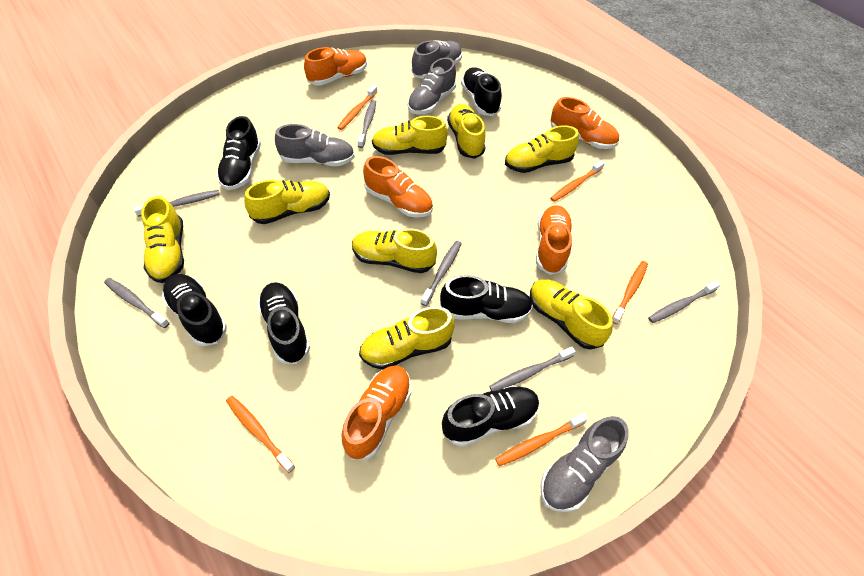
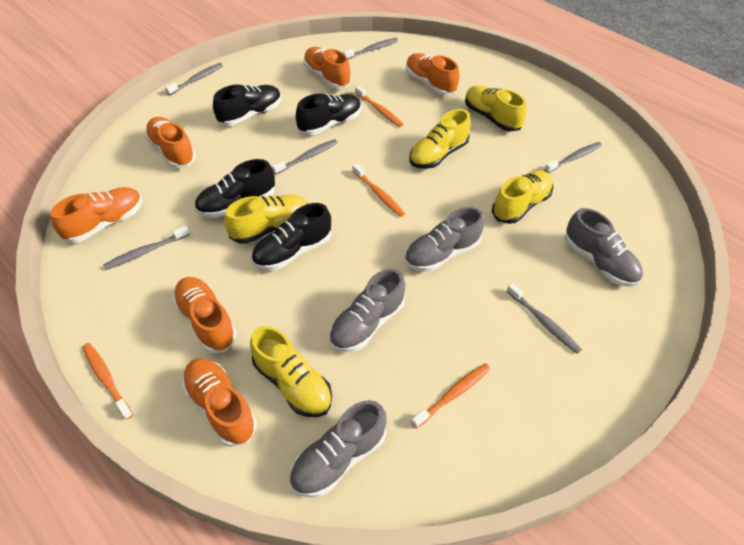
black shoe: [162,274,227,346] [216,116,261,190] [257,282,310,364] [440,275,533,323] [442,385,540,447] [461,67,502,116] = 6 -> [195,159,275,218] [213,84,281,126] [251,203,331,270] [296,93,361,135] = 4
orange shoe: [304,47,367,86] [342,365,411,460] [363,156,433,218] [536,205,572,275] [550,97,619,149] = 5 -> [50,187,142,243] [145,117,196,168] [172,277,237,353] [182,358,257,447] [304,47,351,89] [406,53,459,96] = 6
orange toothbrush: [226,396,295,473] [337,85,377,130] [495,413,588,466] [550,160,605,202] [612,261,648,324] = 5 -> [82,343,133,420] [353,164,405,217] [355,86,403,127] [411,363,490,429] = 4
yellow shoe: [141,196,184,283] [244,180,330,224] [352,228,437,273] [359,306,455,370] [372,116,448,155] [447,104,486,159] [505,125,579,173] [530,279,613,350] = 8 -> [224,195,308,244] [250,326,332,417] [409,109,471,169] [465,86,526,132] [492,170,553,224] = 5

